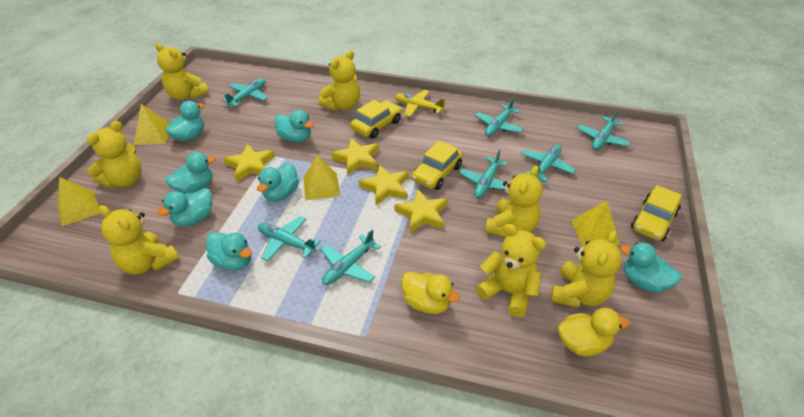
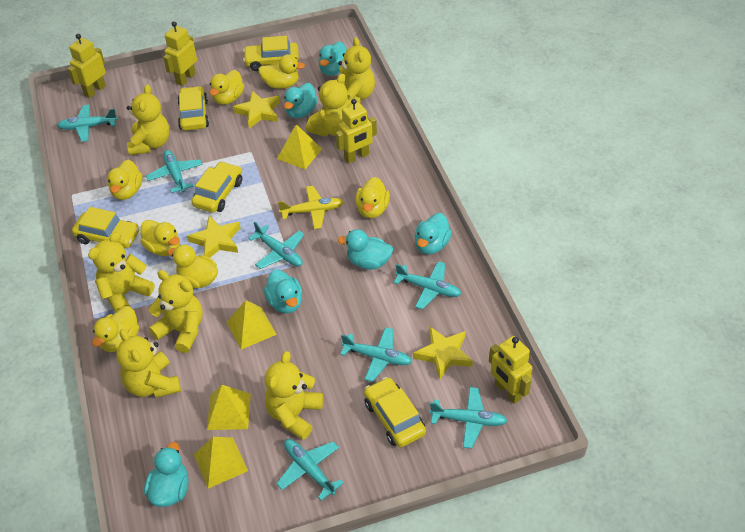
turquoise duck: [158,188,212,227] [165,101,204,141] [165,152,216,194] [206,232,252,271] [257,163,299,201] [275,110,314,142] [620,242,682,293] = 7 -> [144,442,189,507] [264,269,302,313] [284,83,318,118] [318,41,347,76] [338,229,393,270] [414,213,452,254] = 6
yellow car: [350,100,402,139] [412,141,463,190] [631,185,682,241] = 3 -> [72,207,140,249] [177,86,209,131] [191,161,242,213] [243,36,299,71] [364,377,426,447] = 5
yellow duck: [401,271,460,314] [558,308,629,356] = 2 -> [92,306,139,352] [107,160,143,200] [140,220,180,256] [167,245,218,288] [209,70,244,105] [258,54,305,89] [355,177,390,218] = 7
yellow robot: none = 0 -> [68,34,106,98] [163,21,197,86] [336,99,377,163] [489,336,532,404] = 4
yellow star: [223,144,275,182] [331,138,379,176] [358,165,408,205] [394,189,448,233] = 4 -> [187,216,241,258] [233,91,280,128] [413,327,473,380] = 3

